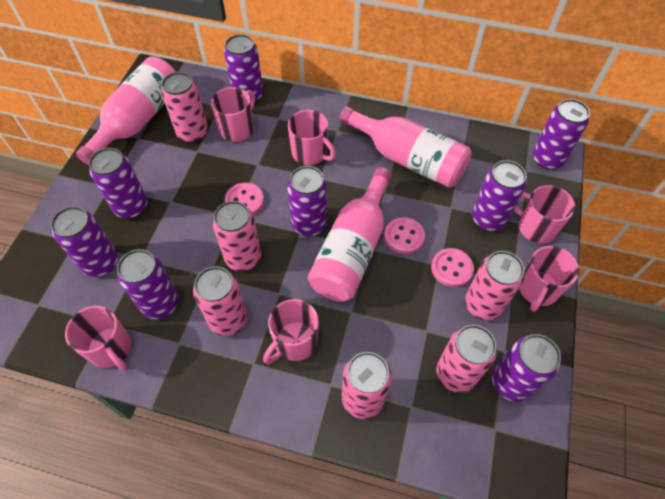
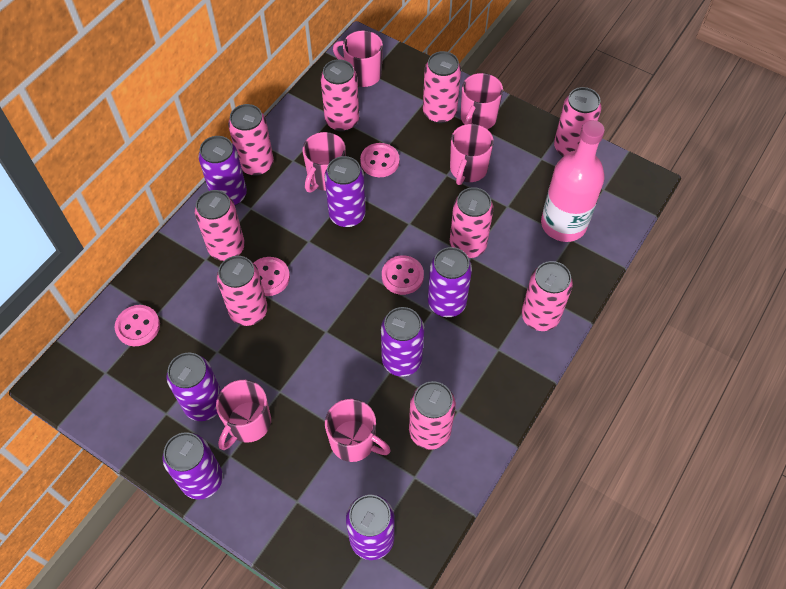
pink bottle: [76,56,176,165] [308,167,392,302] [339,106,472,188] = 3 -> [541,120,605,242] = 1
pink button: [225,183,264,215] [384,217,425,254] [431,248,474,287] = 3 -> [115,305,160,346] [254,257,290,296] [360,143,400,177] [382,255,424,295] = 4
pink can: [161,72,208,143] [193,266,247,336] [212,201,261,271] [342,352,392,419] [436,325,497,393] [465,251,524,320] = 6 -> [195,190,245,261] [217,256,268,326] [228,104,274,176] [321,59,359,132] [409,381,456,450] [423,51,461,123] [450,187,494,258] [522,261,573,331] [554,87,601,157] = 9
purple can: [51,206,118,277] [89,148,147,218] [117,249,179,319] [224,34,263,103] [287,166,327,236] [472,160,526,231] [492,334,561,402] [533,99,590,170] = 8 -> [162,432,223,500] [166,353,221,421] [198,136,247,206] [325,156,366,227] [346,494,395,560] [381,307,424,377] [428,247,472,317] = 7

